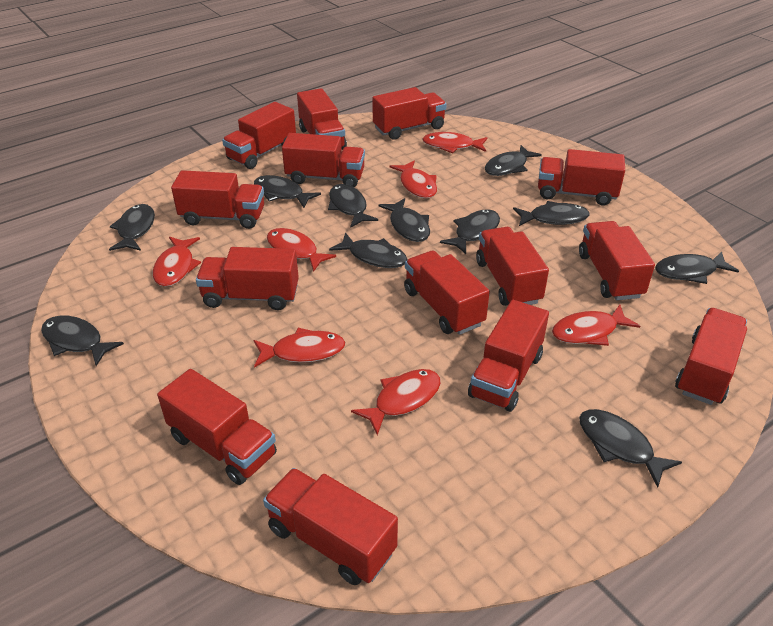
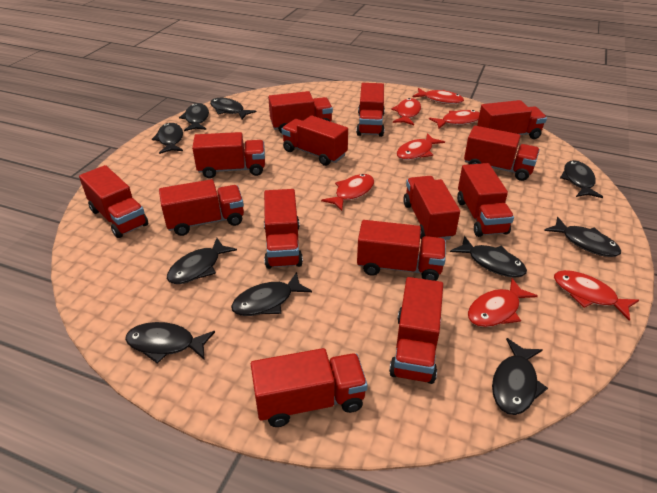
black fish: [41,316,124,366] [109,204,155,251] [254,175,321,208] [328,184,378,228] [329,232,408,268] [378,198,430,242] [440,209,500,254] [485,145,542,176] [513,201,589,226] [579,409,682,488] [655,252,739,284] = 11 -> [125,322,215,364] [152,123,183,154] [167,238,237,284] [179,103,209,131] [210,98,256,119] [231,272,312,316] [450,236,527,278] [492,338,548,415] [544,217,621,257] [560,160,603,198] = 10

